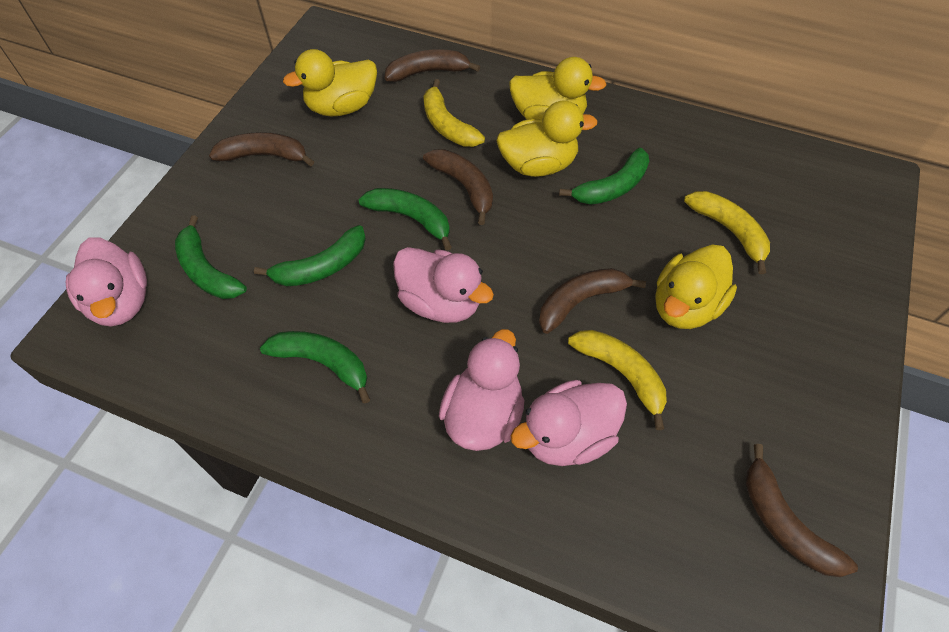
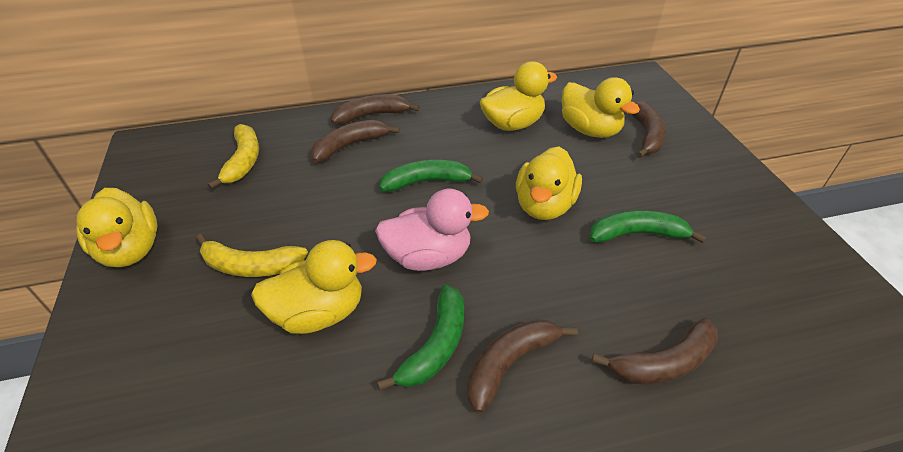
green banana: [175,215,247,299] [254,225,366,286] [260,331,371,404] [358,188,452,251] [559,148,649,205] = 5 -> [377,285,464,390] [379,160,483,192] [590,210,707,243] = 3
pink duck: [66,238,147,326] [393,247,494,323] [439,329,524,451] [510,380,627,466] = 4 -> [375,189,489,271] = 1
yellow banana: [423,79,485,147] [568,330,667,430] [684,191,770,274] = 3 -> [196,234,308,277] [208,124,259,189] = 2
yellow duck: [283,49,377,116] [497,100,598,177] [509,57,607,120] [655,244,737,329] = 4 -> [76,188,157,267] [251,240,377,334] [480,61,557,131] [516,147,582,220] [562,77,640,138] = 5

